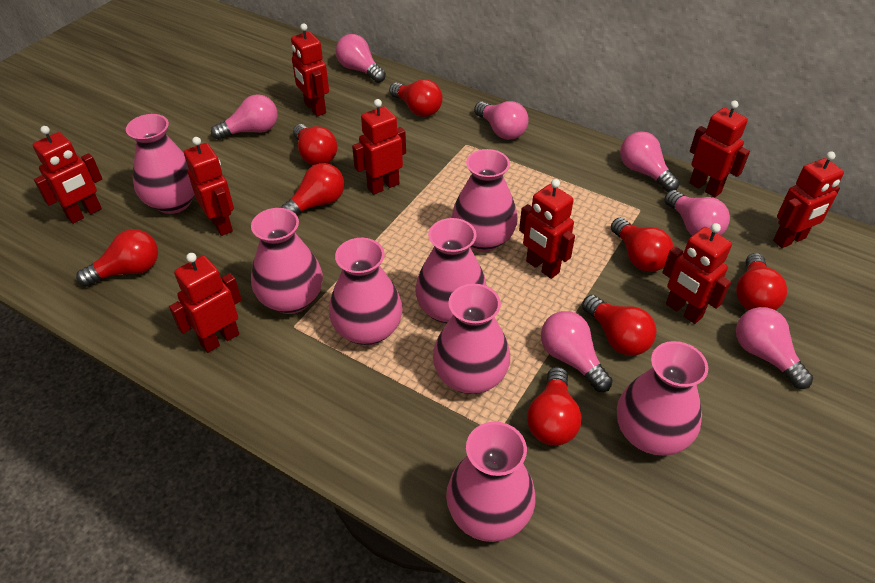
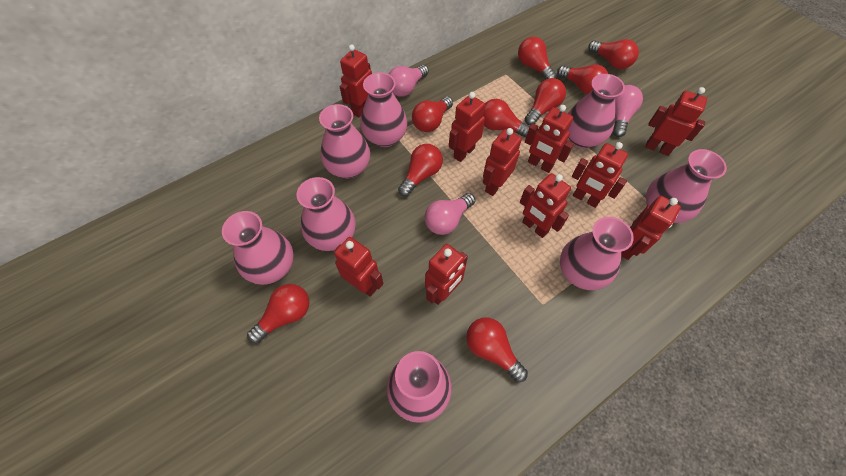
pink light bulb: [211,94,278,140] [336,34,386,83] [474,101,529,140] [541,311,613,392] [620,131,680,192] [664,190,730,236] [736,307,813,389] = 7 -> [389,65,429,97] [425,193,476,235] [613,85,643,137] = 3
red light bulb: [76,229,158,287] [279,163,344,215] [293,124,337,165] [389,79,443,117] [527,367,582,446] [582,295,657,356] [611,218,674,272] [736,253,787,311] = 8 -> [247,284,309,344] [398,144,443,196] [412,97,453,132] [466,317,528,382] [483,99,530,138] [518,37,557,80] [525,78,566,125] [557,64,608,94] [588,39,639,69] = 9
red robot: [33,126,102,224] [169,253,242,353] [184,137,234,236] [291,23,329,116] [352,99,406,195] [519,179,575,279] [662,223,732,324] [689,101,750,197] [773,151,844,248] = 9 -> [334,237,383,297] [339,44,372,117] [425,244,468,305] [449,92,485,162] [483,128,522,196] [520,173,571,238] [525,105,574,173] [572,142,628,208] [621,196,681,260] [645,87,707,156] = 10

